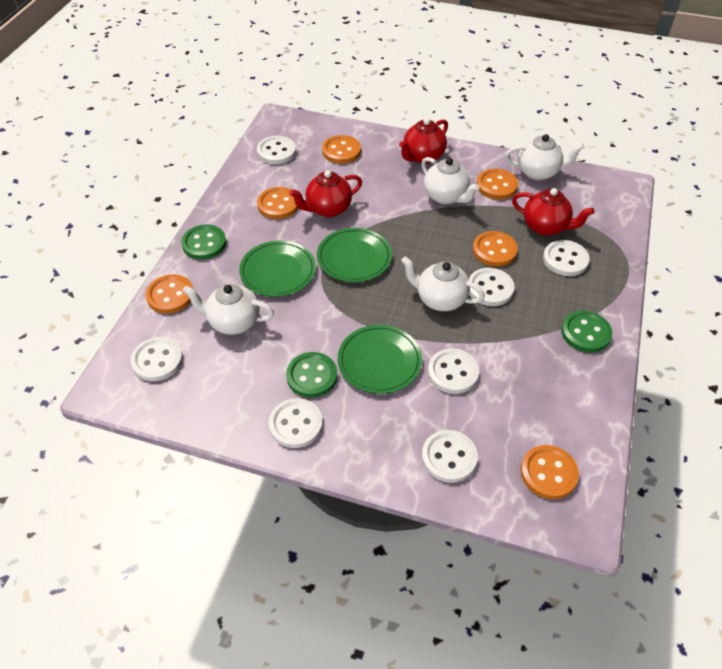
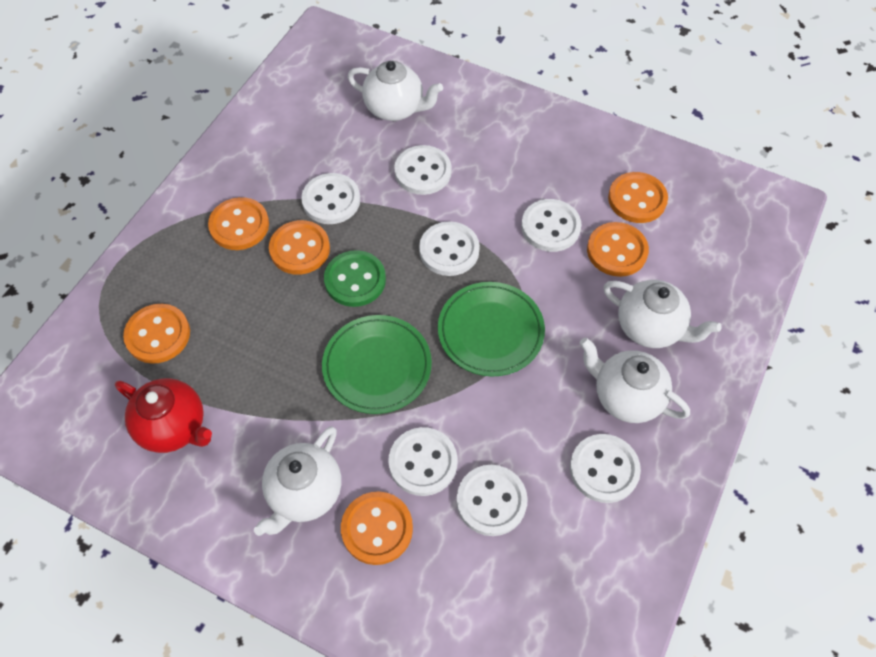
green button: [181,224,226,260] [286,352,337,398] [561,310,612,353] = 3 -> [324,250,386,307] = 1
green plate: [239,240,316,297] [317,228,392,282] [338,325,422,394] = 3 -> [322,315,432,414] [438,282,545,376] = 2
red teapot: [289,170,362,217] [399,118,448,164] [512,188,594,236] = 3 -> [115,378,212,453] = 1

